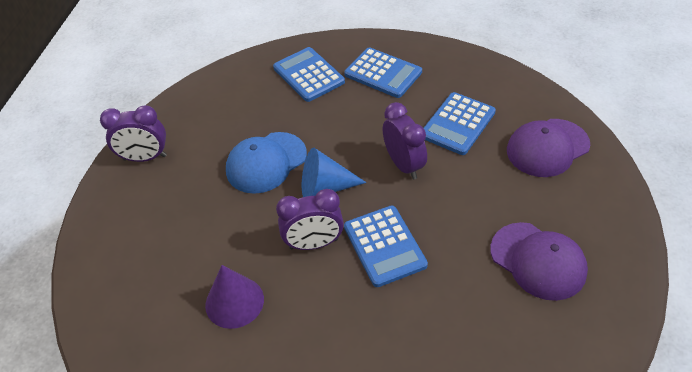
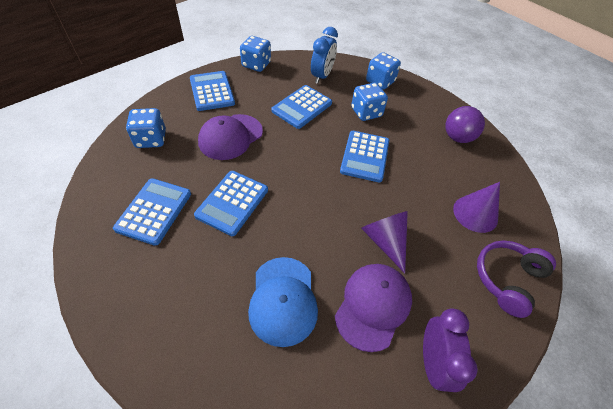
blue calculator: [273,47,345,102] [344,47,422,98] [344,205,428,287] [424,92,496,155] = 4 -> [113,178,191,246] [190,71,235,111] [194,171,268,236] [271,85,332,129] [340,131,389,182] = 5
blue clock: none = 0 -> [311,27,338,84] = 1
blue cone: [302,148,366,197] = 1 -> none = 0
blue dice: none = 0 -> [126,108,166,148] [240,36,271,72] [351,83,388,121] [366,52,401,90] = 4
purple ball: none = 0 -> [445,106,485,143] = 1
purple clock: [100,105,167,162] [276,189,344,250] [383,102,427,179] = 3 -> [423,308,478,392] = 1
purple cone: [205,265,264,329] = 1 -> [361,211,408,273] [453,182,500,233] = 2
purple headphones: none = 0 -> [477,241,556,318] = 1

